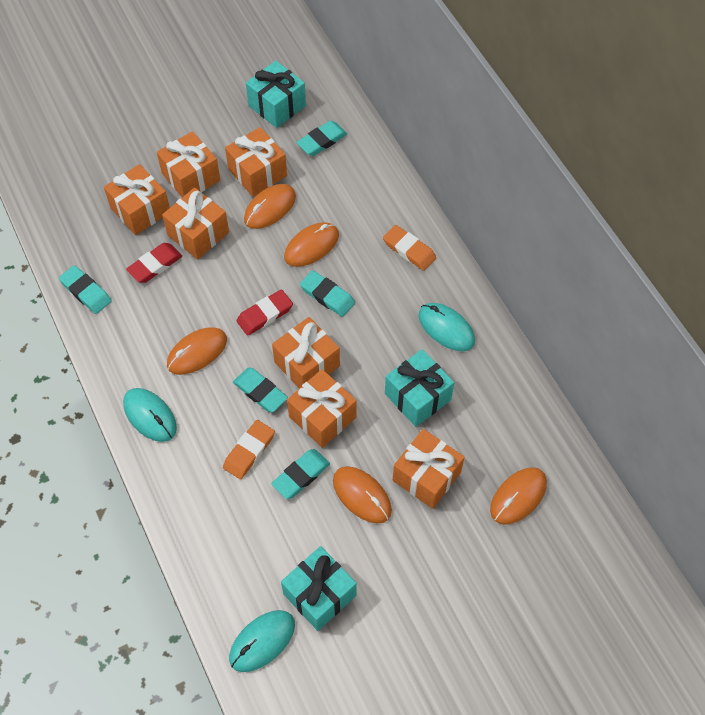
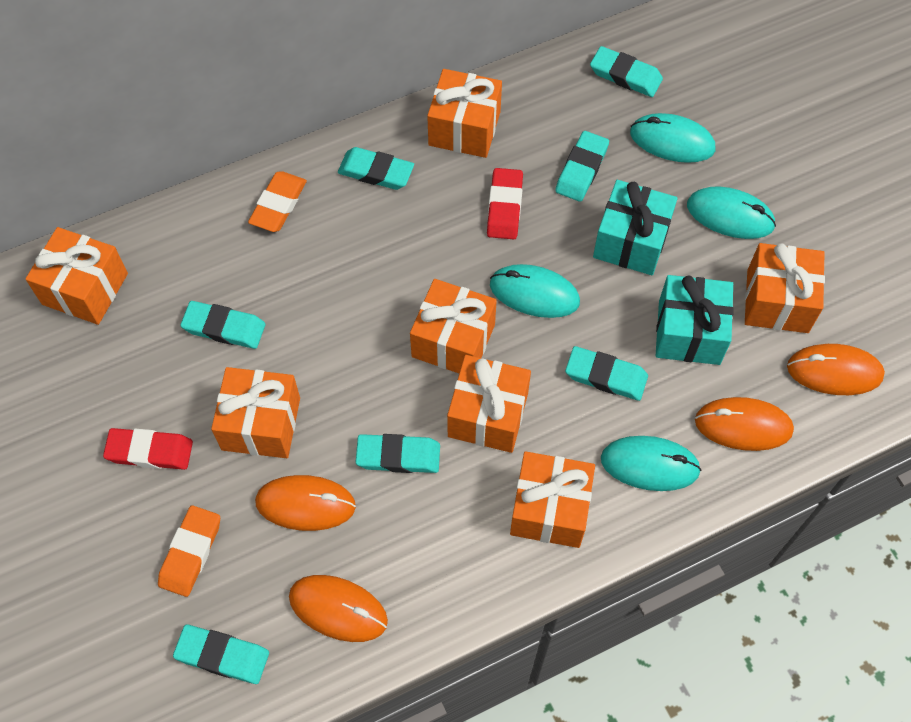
orange mouse: [167,327,227,375] [244,184,296,229] [284,222,339,267] [333,466,392,524] [490,467,547,525] = 5 -> [255,475,356,531] [289,575,388,642] [695,397,794,451] [787,344,885,395] = 4
turquoise eraser: [59,265,112,314] [233,368,288,412] [271,449,330,499] [296,121,347,156] [300,270,355,317] = 5 -> [173,625,269,684] [180,301,266,349] [338,147,414,190] [356,434,440,473] [555,131,609,202] [565,346,648,401] [590,46,663,97] = 7
turquoise gift: [246,61,306,128] [281,546,357,631] [385,349,454,427] = 3 -> [593,180,678,275] [656,275,734,365] = 2
turquoise mouse: [123,388,177,442] [229,610,295,672] [418,303,475,351] = 3 -> [490,264,580,318] [601,436,701,491] [630,113,715,163] [687,186,776,239] = 4

